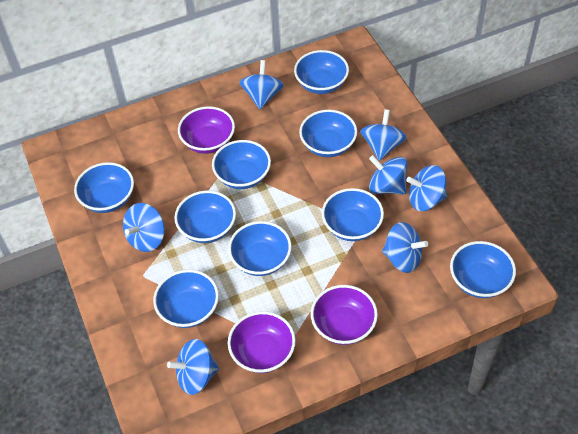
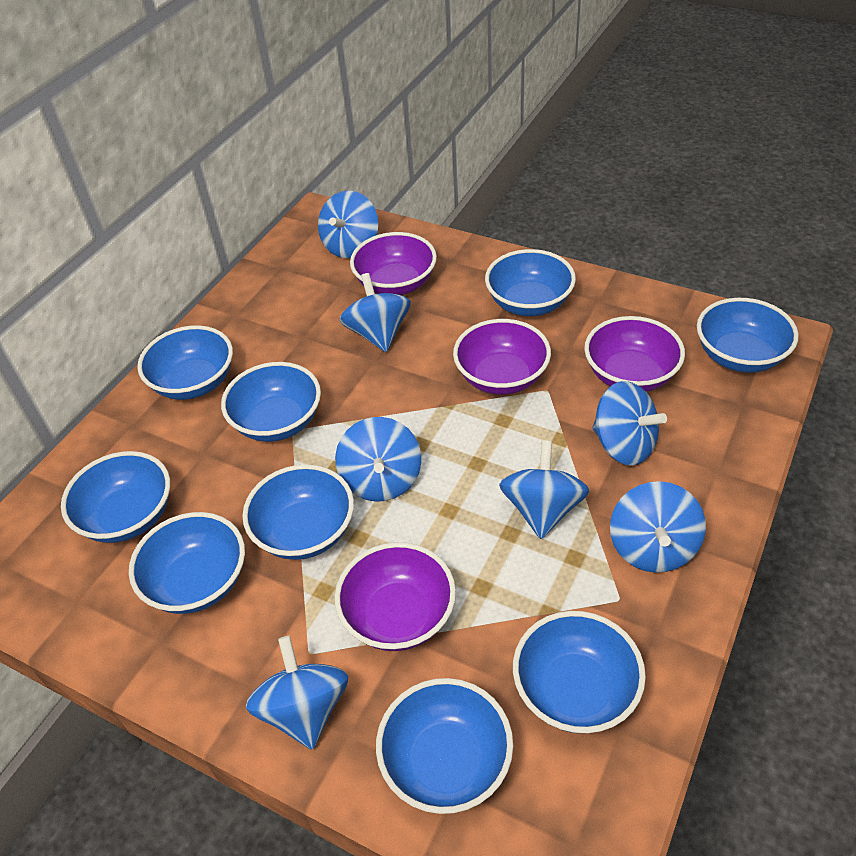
purple bowl: [178,106,235,154] [228,311,296,373] [311,285,378,345] = 3 -> [335,542,456,651] [350,232,437,295] [453,319,551,395] [584,316,685,392] = 4

